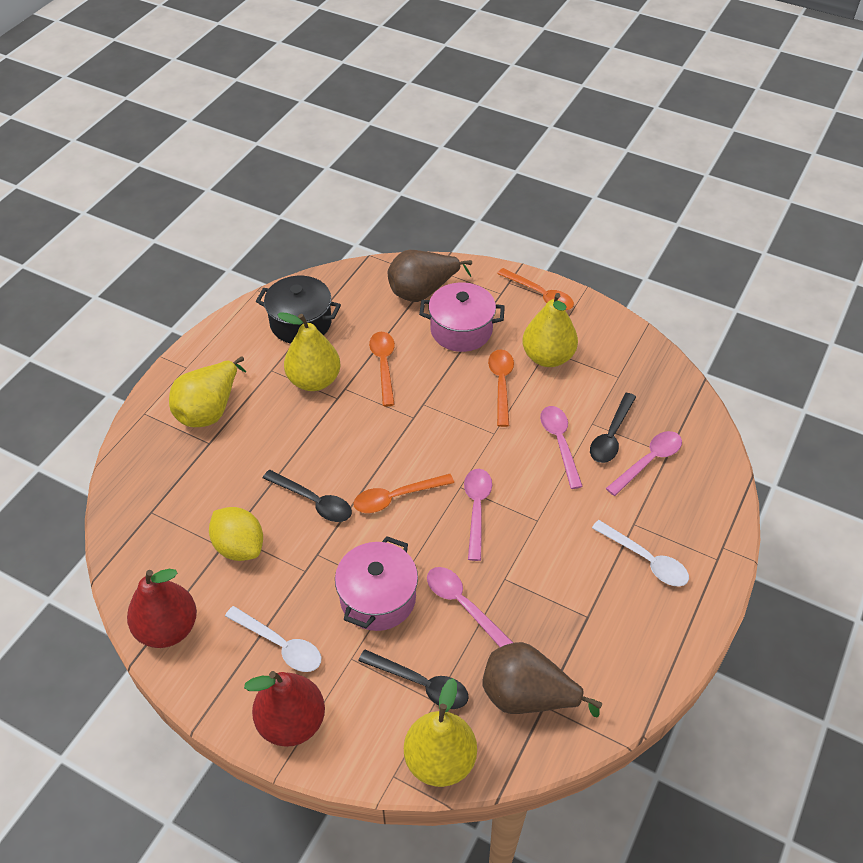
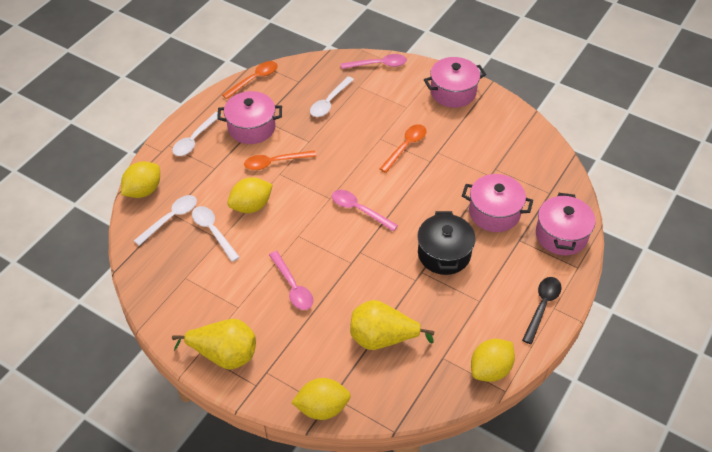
black spoon: [263,470,352,522] [358,649,469,709] [590,393,636,463] = 3 -> [522,277,561,344] = 1
brown pear: [388,250,472,302] [482,642,602,718] = 2 -> none = 0
orange spoon: [353,474,454,513] [369,332,395,406] [488,349,514,427] [497,268,574,310] = 4 -> [222,61,278,99] [244,150,316,170] [380,124,426,173] = 3
pink pot: [335,536,418,631] [419,282,505,352] = 2 -> [217,91,282,144] [424,57,486,108] [462,174,533,232] [536,193,596,255] = 4
pink spoon: [427,567,513,647] [464,469,492,561] [540,406,583,489] [606,431,682,496] = 4 -> [269,251,313,310] [332,190,398,231] [341,54,407,69] = 3
red pear: [127,569,197,648] [244,671,325,747] = 2 -> none = 0
white spoon: [225,606,321,672] [592,520,689,587] = 2 -> [134,195,197,246] [172,112,222,156] [192,206,240,262] [310,76,354,117] = 4
yellow lemon: [209,507,263,561] = 1 -> [121,161,160,198] [228,177,273,213] [291,378,351,420] [471,339,515,382] = 4
yellow pear: [169,356,246,427] [277,312,341,391] [404,678,477,787] [522,293,578,367] = 4 -> [172,319,256,370] [350,300,435,350] = 2

